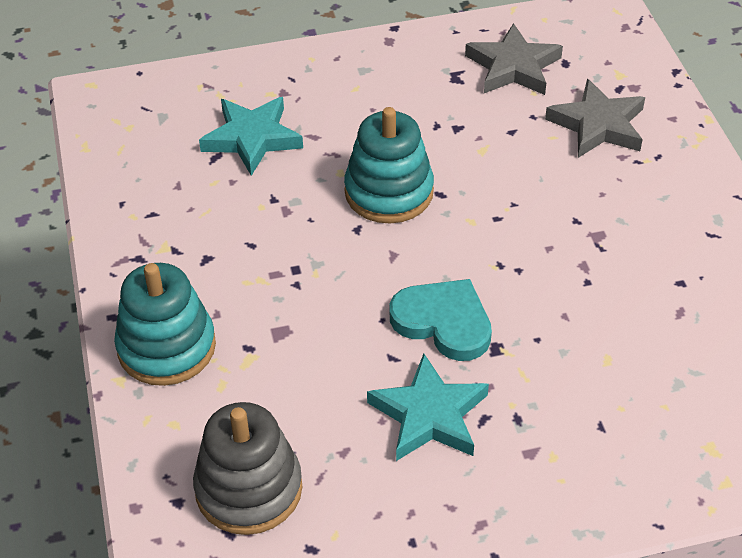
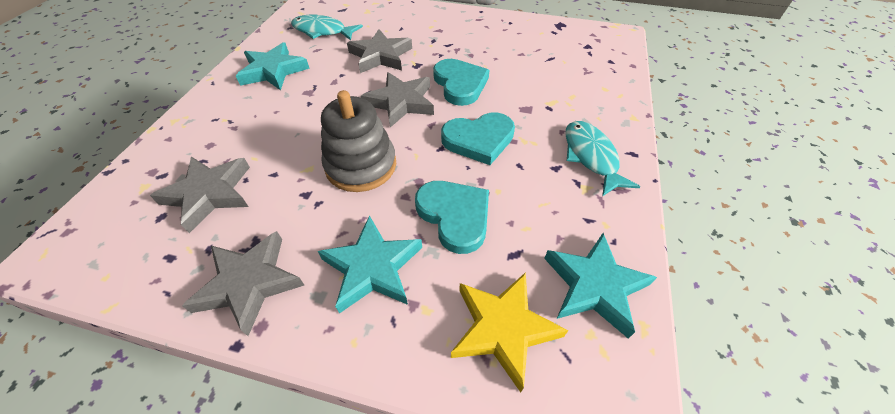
grey star: [465,23,563,95] [545,79,645,158] = 2 -> [150,157,250,233] [182,231,304,336] [347,29,412,73] [361,72,434,127] = 4
turquoise fish: none = 0 -> [291,15,363,41] [565,121,641,196] = 2
turquoise heart: [390,279,492,361] = 1 -> [415,181,489,254] [433,59,489,106] [441,112,515,165] = 3
turquoise stacking toy: [114,263,216,386] [344,107,434,223] = 2 -> none = 0
turquoise star: [199,97,303,176] [367,353,489,461] = 2 -> [236,42,310,90] [318,215,422,313] [544,233,657,339] = 3
yellow star: none = 0 -> [451,272,569,393] = 1

